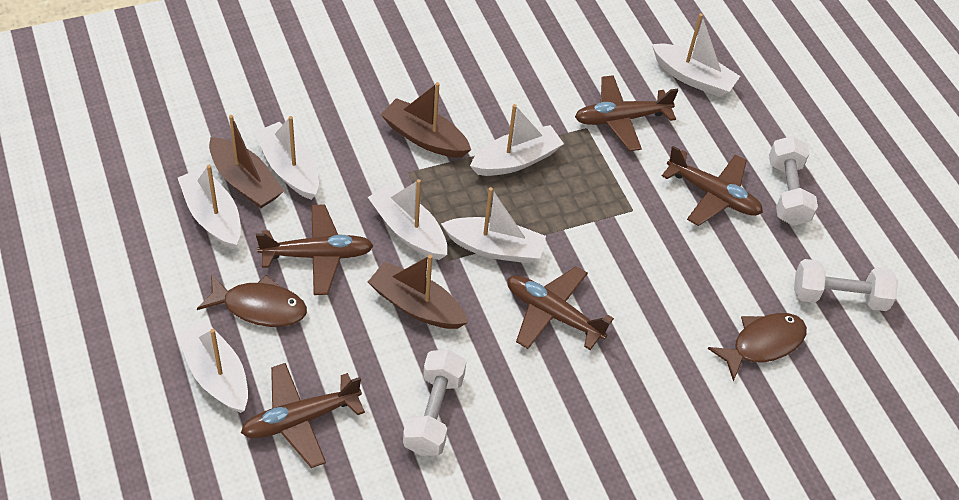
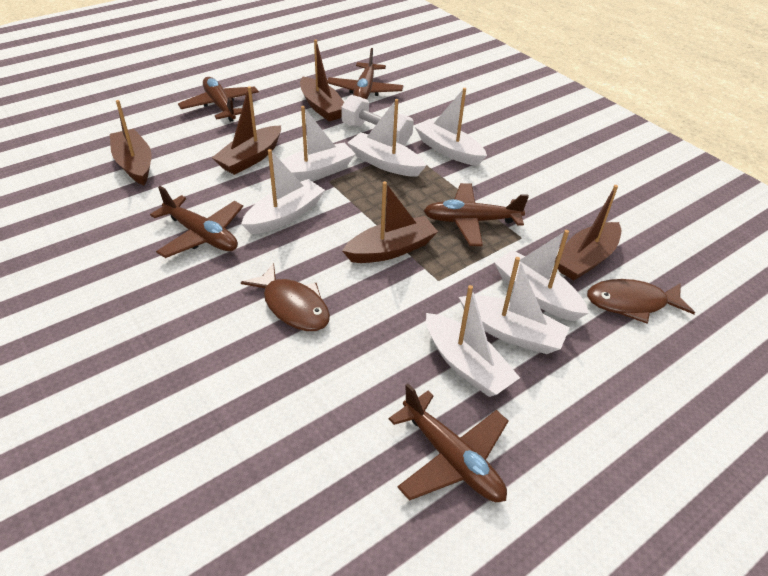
brown boat: [209,115,284,208] [368,255,468,329] [381,82,471,158] = 3 -> [110,100,152,185] [212,86,281,175] [300,39,344,121] [342,181,438,263] [555,185,621,280] = 5
white dumbbell: [403,349,466,456] [769,136,818,226] [794,259,898,311] = 3 -> [341,95,414,145] = 1

